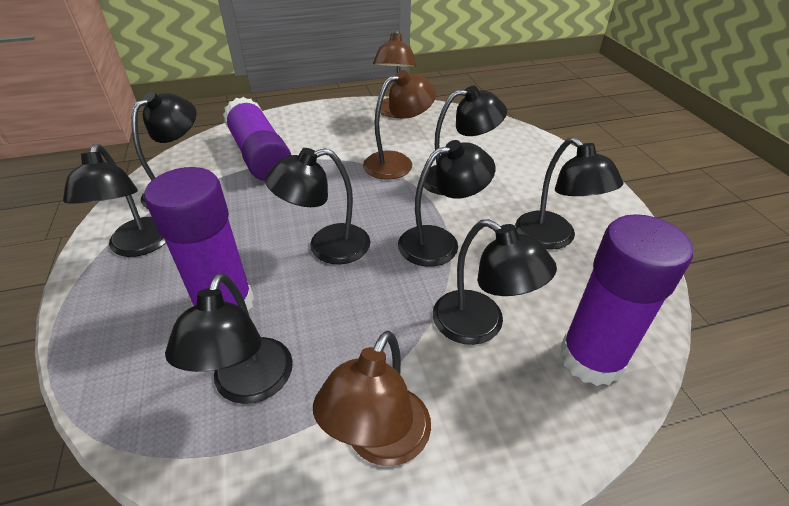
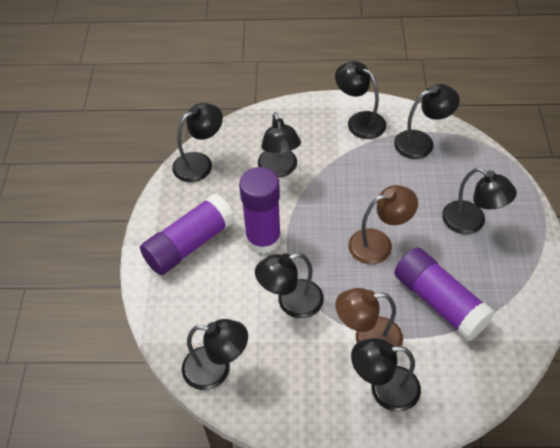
brown lamp: [313,331,431,466] [363,70,436,180] [373,30,417,118] = 3 -> [335,288,403,353] [348,185,418,264] = 2

